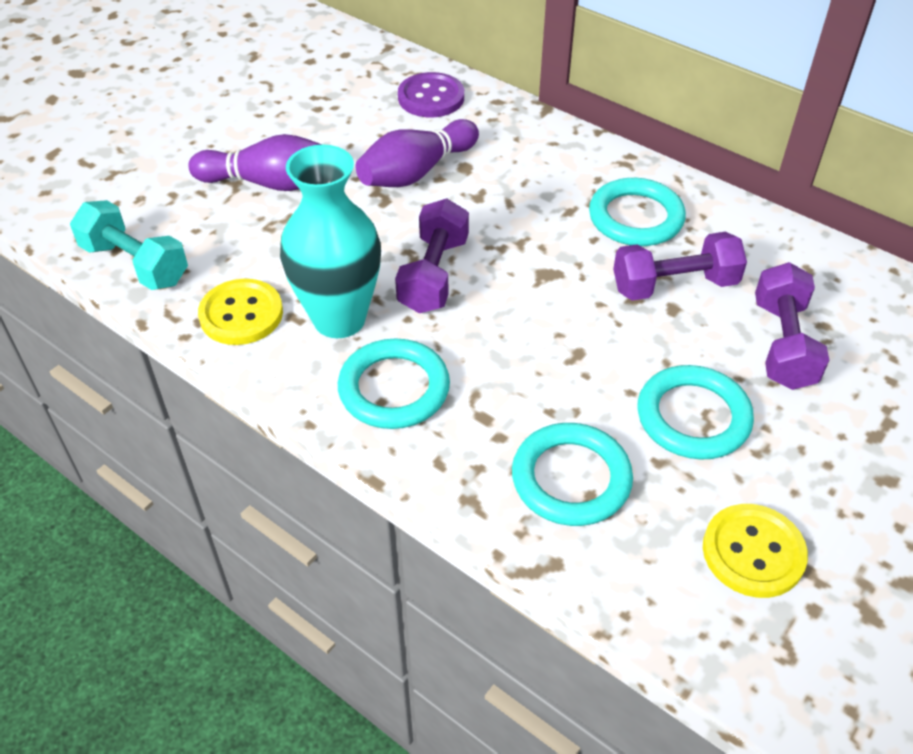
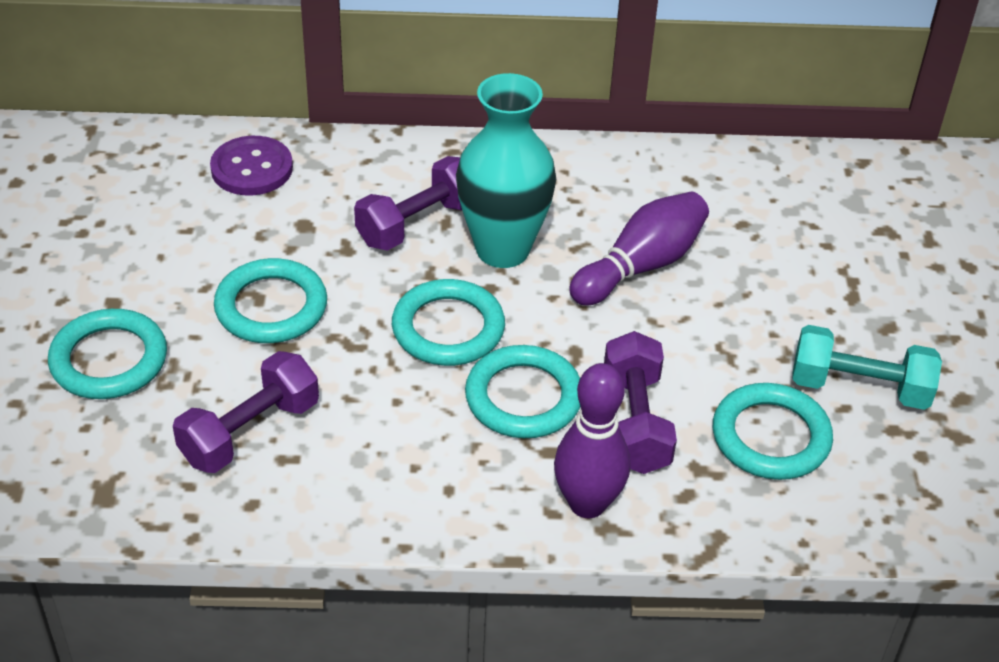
turquoise ring: [338,338,450,429] [512,423,633,526] [589,178,686,246] [637,365,754,460] = 4 -> [48,309,167,399] [214,258,327,343] [392,279,505,366] [465,345,580,438] [713,383,833,480] = 5
yellow button: [198,279,283,345] [703,504,808,598] = 2 -> none = 0

